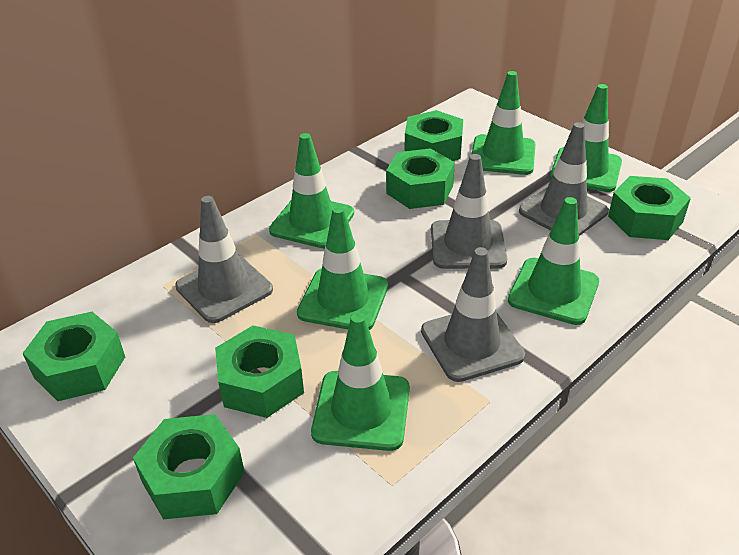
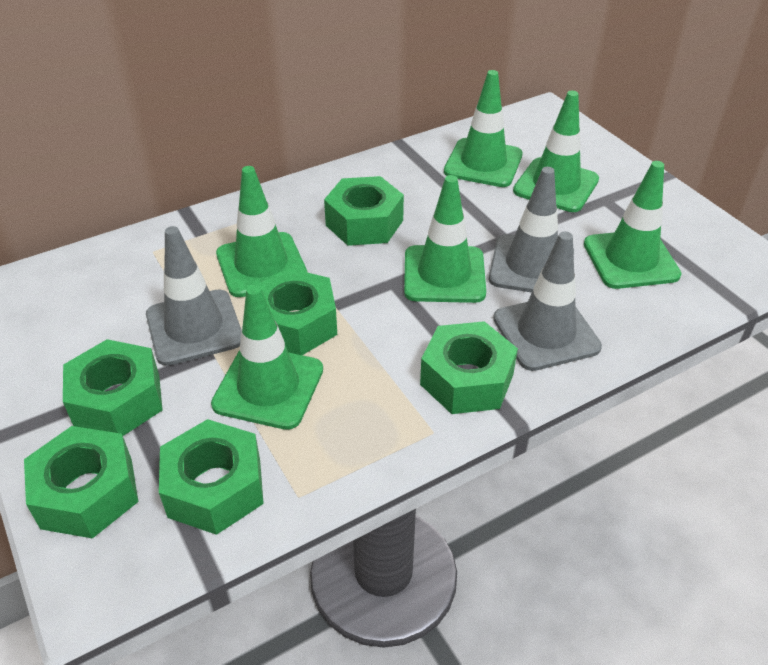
grey traffic cone: [175,196,273,323] [421,247,525,382] [431,154,507,269] [519,122,609,236] = 4 -> [146,226,242,366] [489,167,574,293] [493,231,602,371] = 3

